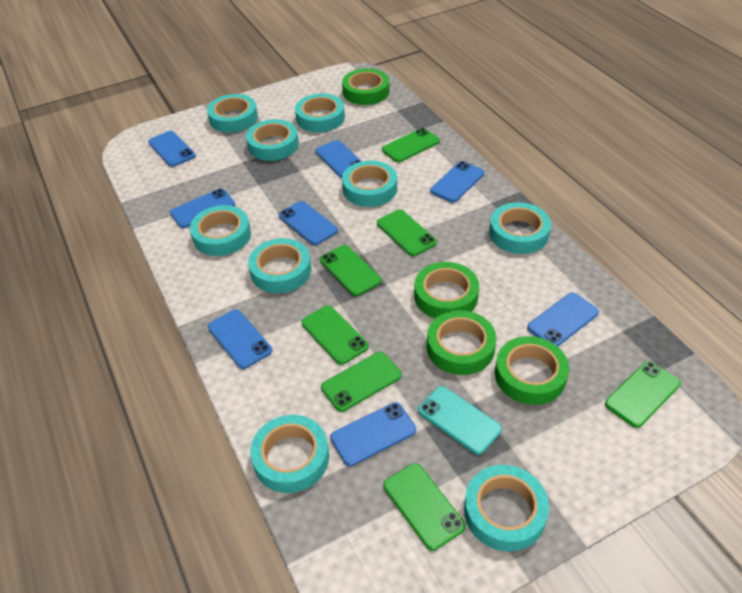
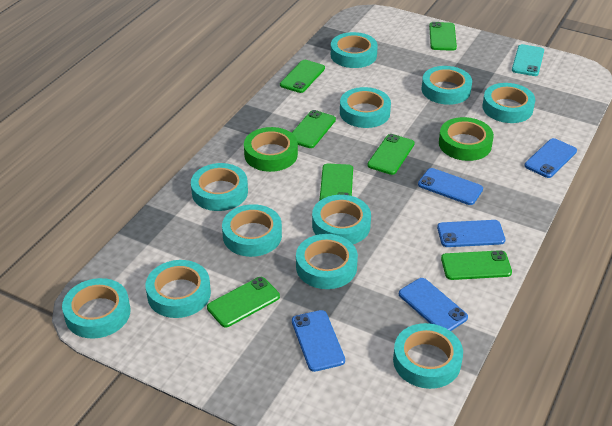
blue phone: [148,131,196,167] [170,189,235,228] [208,309,272,369] [279,201,338,245] [315,140,361,178] [330,402,416,466] [430,161,484,203] [527,292,599,346] = 8 -> [292,310,345,372] [399,278,468,331] [418,168,483,205] [437,220,505,247] [524,138,577,178] = 5
green tape: [342,68,390,105] [414,262,479,318] [427,310,496,375] [495,336,569,405] = 4 -> [244,127,298,172] [439,117,494,161] = 2
turquoise tape: [190,205,251,256] [207,94,258,133] [246,119,299,161] [248,238,311,293] [250,415,329,493] [295,93,345,132] [342,160,397,207] [464,465,549,551] [489,202,551,254] = 9 -> [62,278,130,339] [146,260,211,318] [191,163,248,211] [222,204,282,257] [296,234,358,289] [312,195,371,244] [331,32,378,68] [340,87,391,128] [393,323,463,389] [422,66,472,105] [482,83,535,123] = 11

